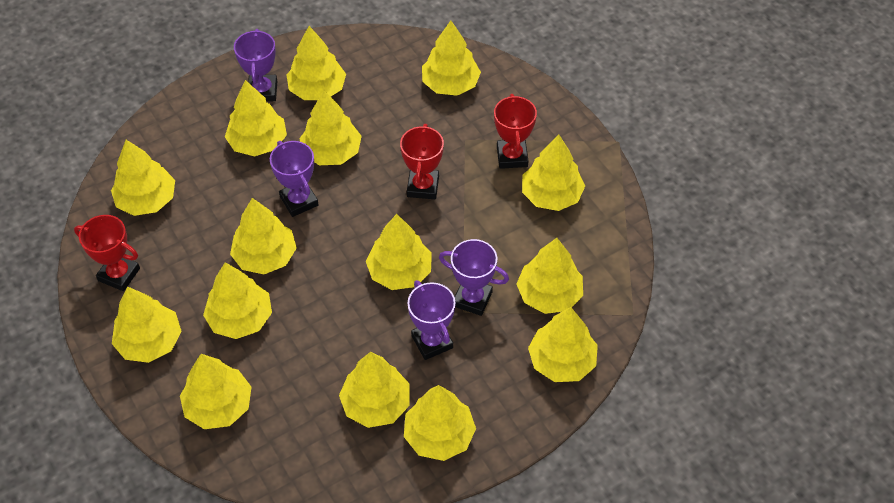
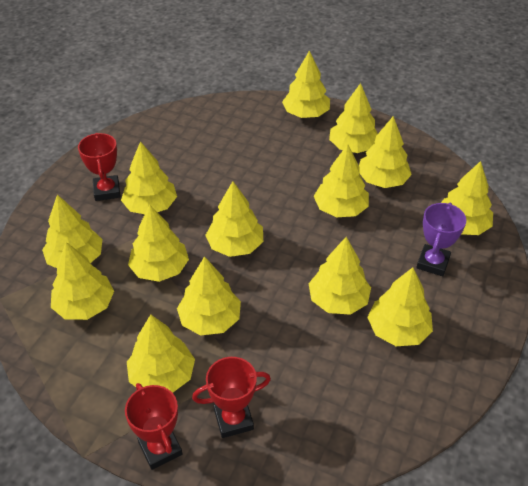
purple trophy: [234,29,277,101] [270,141,319,217] [408,280,456,360] [439,239,509,316] = 4 -> [416,203,466,276] = 1
yellow tree: [111,140,175,216] [112,287,182,363] [180,354,252,429] [203,263,272,339] [225,80,287,157] [230,198,297,274] [287,26,346,100] [299,90,362,165] [339,352,410,428] [366,214,432,290] [404,385,476,461] [422,21,481,96] [516,238,583,314] [522,135,585,211] [528,307,598,382] = 15 -> [42,194,102,268] [51,242,114,320] [121,141,177,214] [127,315,195,393] [128,205,189,282] [177,256,241,336] [205,181,263,257] [282,50,330,118] [308,237,371,315] [314,144,369,217] [329,83,378,153] [359,116,412,188] [367,267,433,346] [441,161,493,235] = 14

